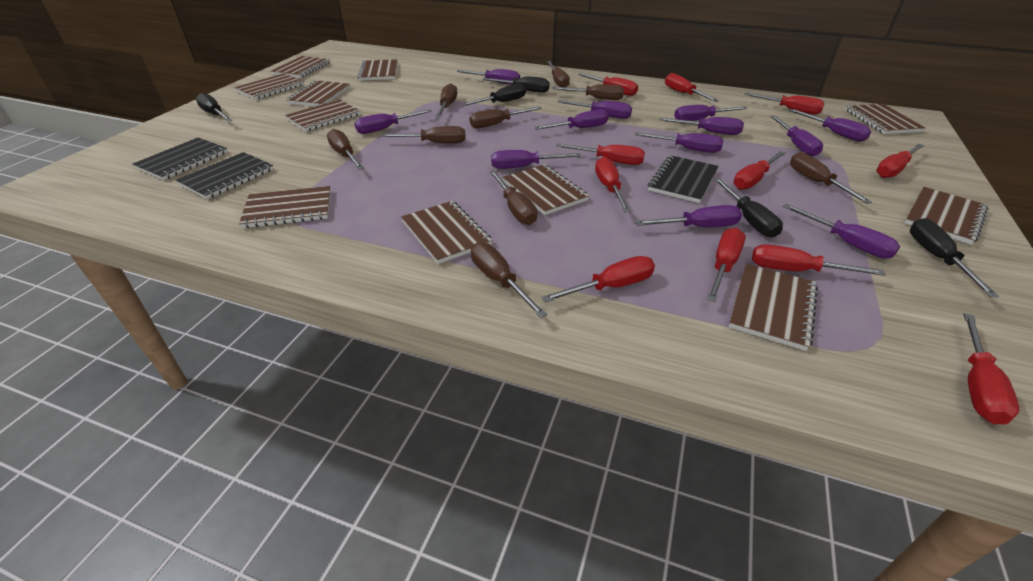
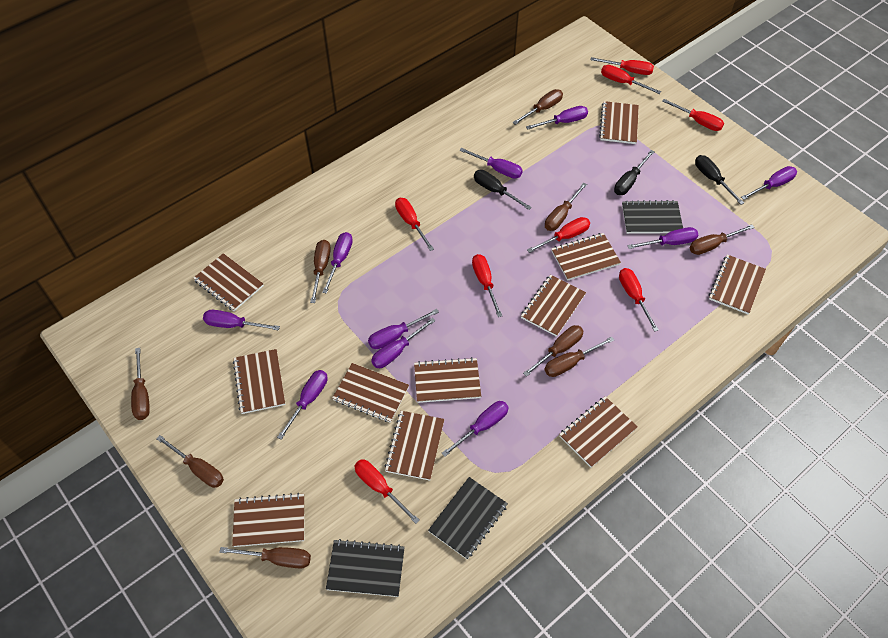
black screwdriver: [196,93,232,122] [461,84,526,106] [482,77,550,93] [714,178,783,237] [910,218,999,297] = 5 -> [474,170,532,210] [614,150,654,195] [695,155,744,205] = 3
purple screwdriver: [354,109,432,134] [457,69,520,85] [491,150,581,169] [534,109,609,130] [557,100,632,119] [635,132,723,153] [635,205,742,227] [659,117,744,135] [674,105,747,121] [770,115,823,156] [783,204,900,259] [789,109,871,142] = 12 -> [203,310,280,331] [277,370,328,440] [322,232,353,294] [368,309,439,349] [371,318,435,368] [442,401,509,457] [459,148,523,179] [526,106,588,129] [627,227,698,249] [741,166,797,200] = 10
red screwdriver: [541,256,655,303] [556,143,645,165] [578,73,638,96] [595,157,631,212] [665,73,719,102] [707,228,746,302] [733,151,786,190] [744,93,825,114] [752,244,886,276] [876,144,925,178] [963,313,1019,424] = 11 -> [354,459,420,524] [395,198,434,251] [472,254,502,317] [527,217,590,253] [591,57,654,75] [601,65,661,94] [619,268,659,332] [662,99,724,131] = 8

